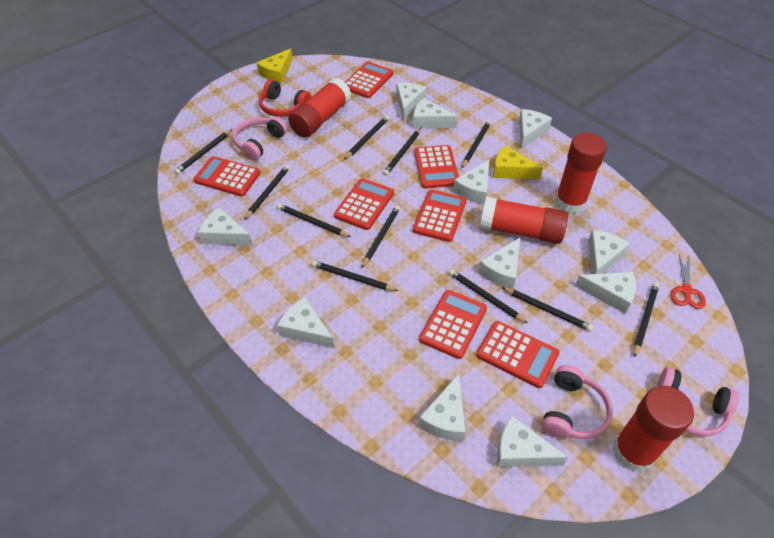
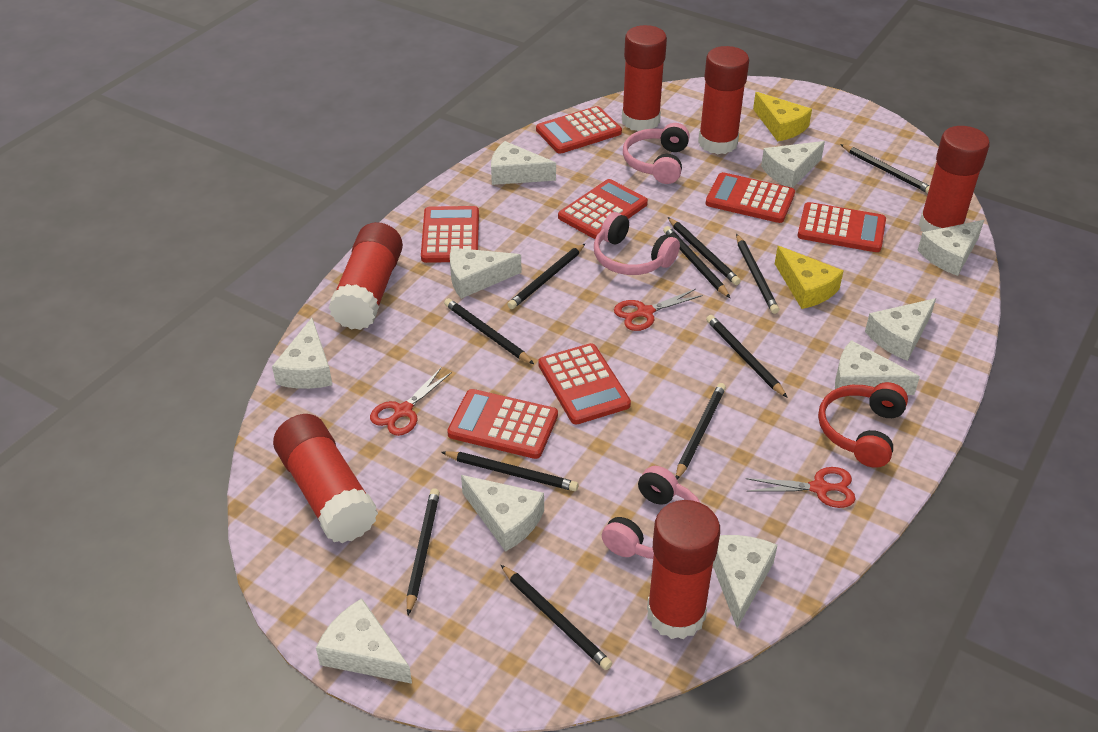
red glue stick: [288,78,351,138] [480,196,568,244] [555,133,607,213] [612,386,694,472] = 4 -> [273,414,378,543] [328,222,403,330] [622,25,667,131] [647,500,720,639] [698,46,749,154] [919,126,990,232] = 6
red scissors: [671,254,706,309] = 1 -> [370,368,452,436] [614,289,703,331] [746,467,856,508] = 3
white cheese: [198,208,253,246] [277,298,334,348] [396,83,427,120] [413,98,458,128] [419,374,465,441] [453,159,490,204] [478,238,520,289] [497,416,568,467] [519,109,552,149] [575,272,636,313] [588,230,630,274] = 11 -> [272,318,332,389] [316,598,412,684] [450,248,522,299] [461,475,544,552] [491,141,556,185] [713,535,778,628] [761,141,825,188] [835,340,920,395] [865,298,936,361] [918,220,984,276] = 10

